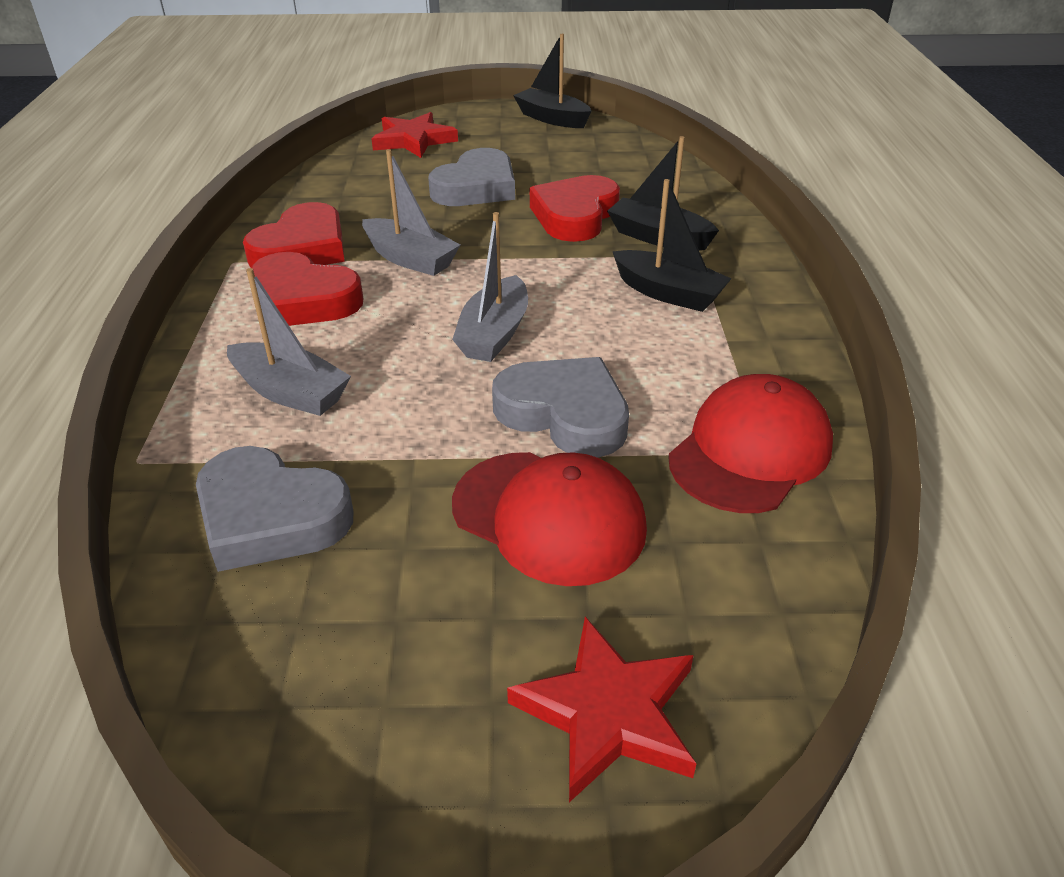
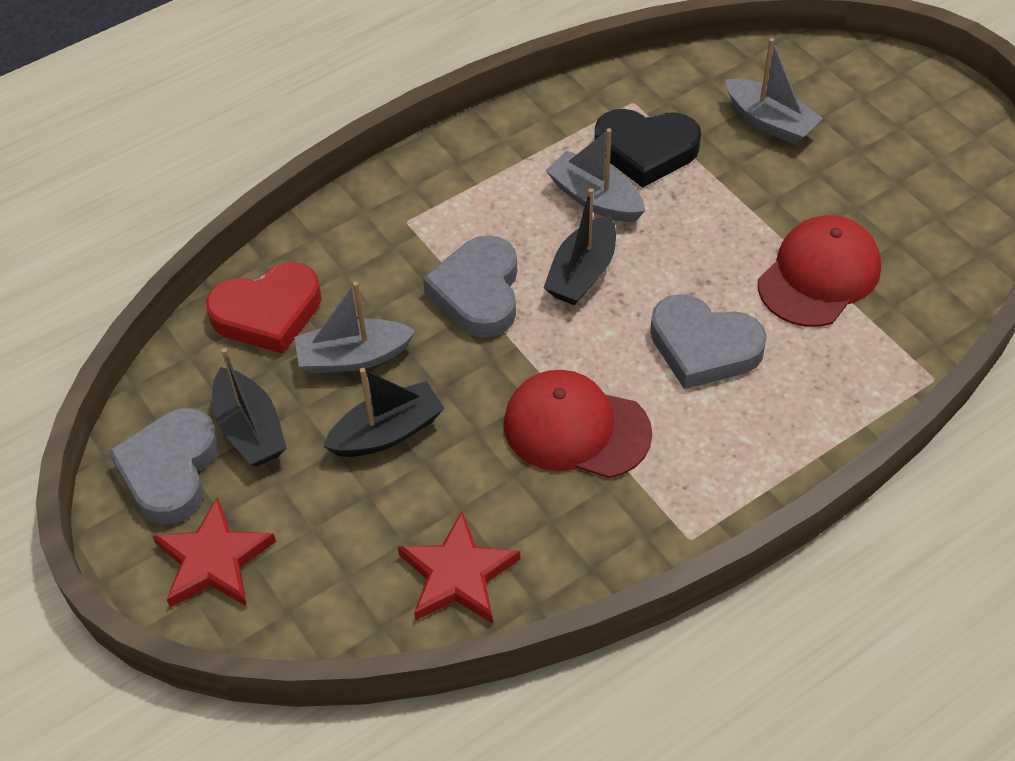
black heart: none = 0 -> [594,109,701,188] = 1
red heart: [243,202,345,268] [251,252,364,326] [530,175,620,242] = 3 -> [206,262,322,354] = 1

